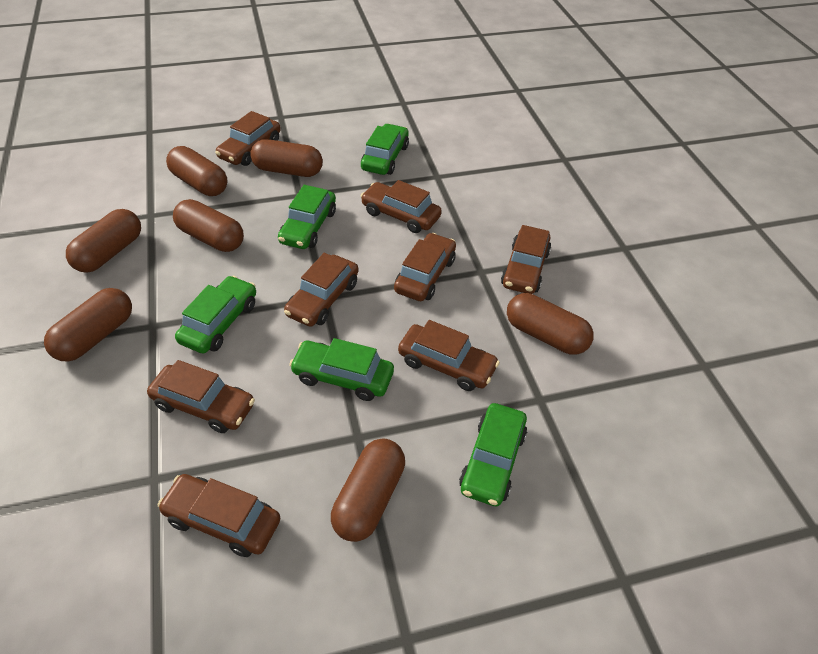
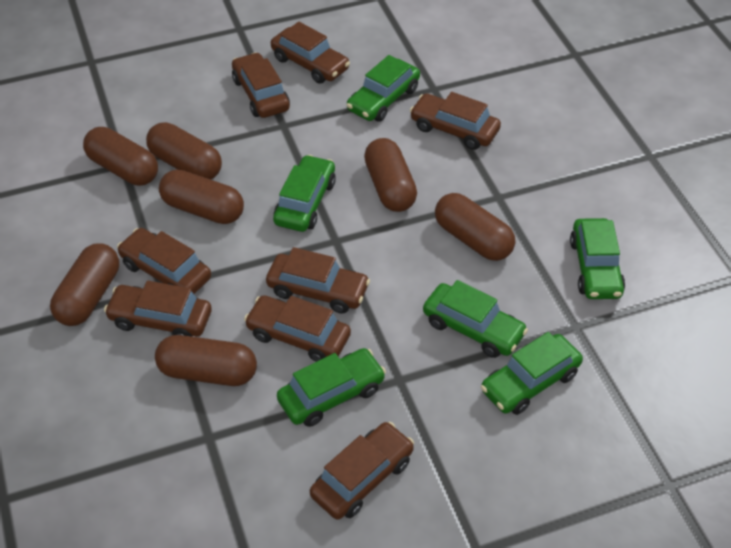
green car: [175,276,256,354] [278,185,336,249] [289,338,394,401] [361,124,409,175] [459,403,527,506] = 5 -> [273,155,336,232] [277,348,386,427] [346,55,420,122] [423,280,528,358] [481,332,583,415] [570,218,625,299] = 6

